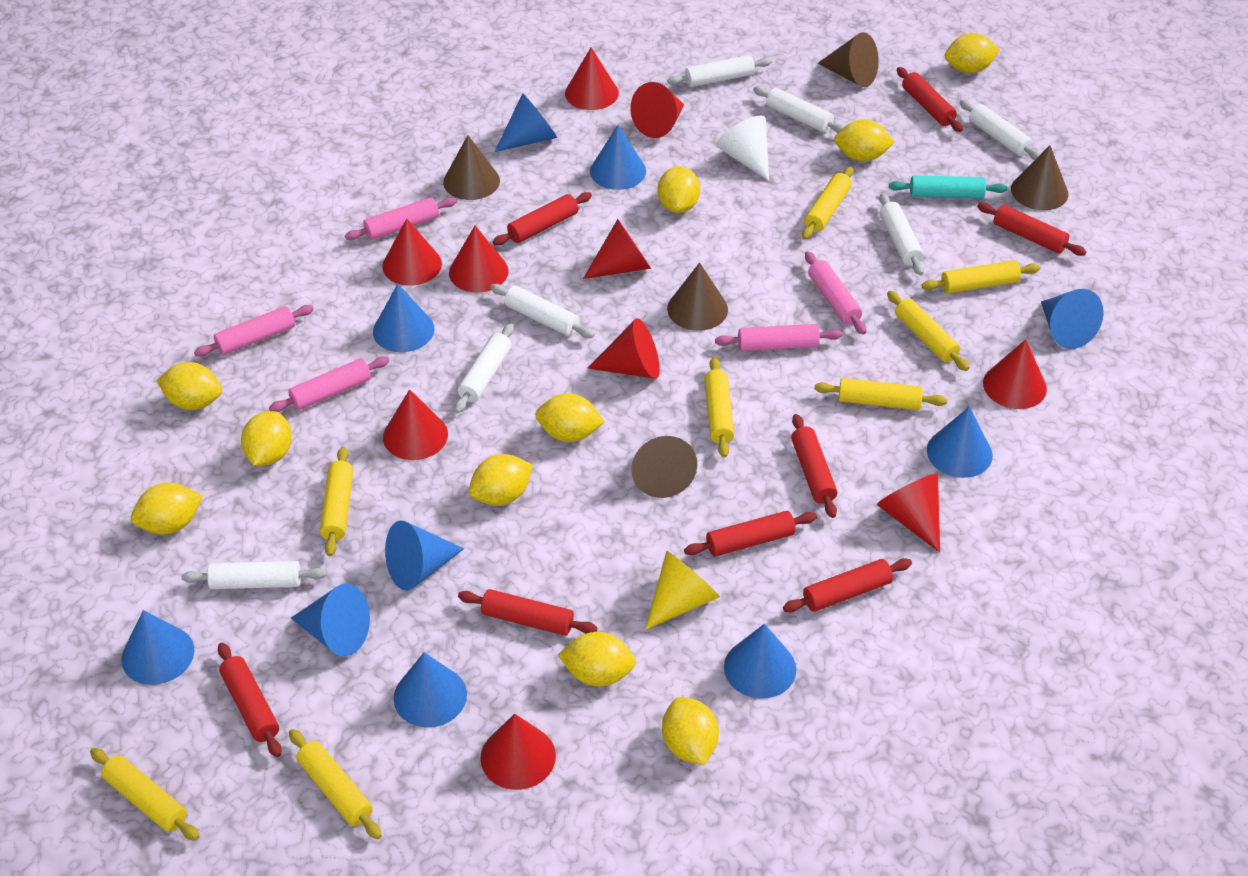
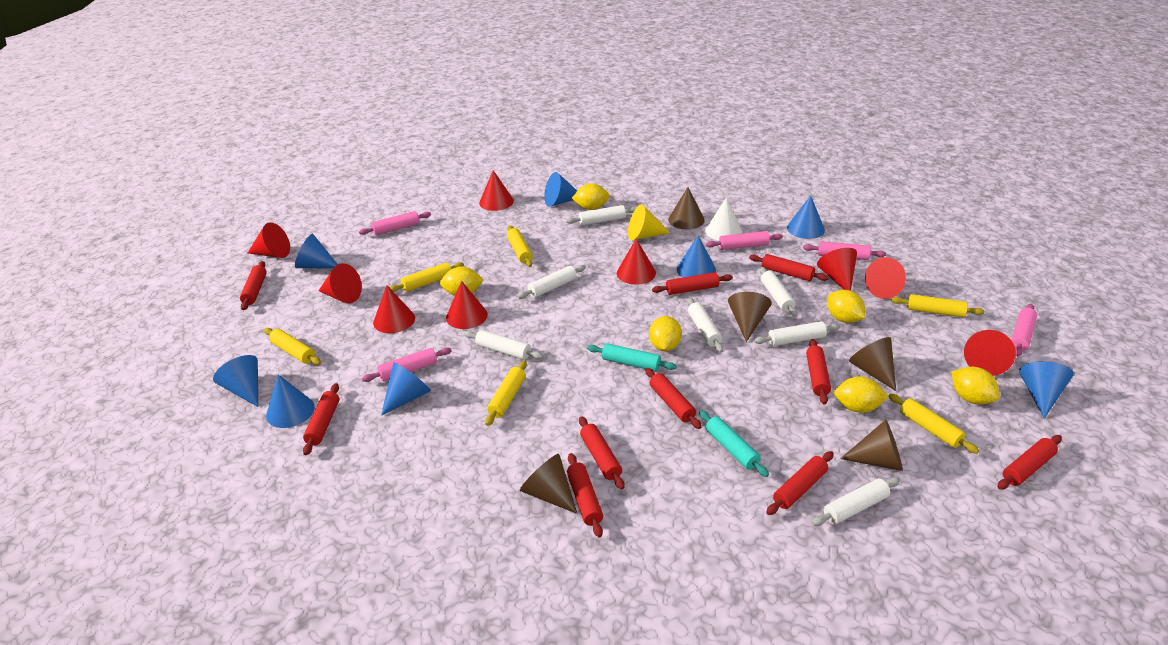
blue cone: [121,610,195,685] [291,584,370,656] [373,284,435,352] [385,520,464,591] [394,652,467,727] [495,93,557,152] [590,125,646,190] [724,624,796,699] [927,407,993,478] [1041,289,1104,349] = 10 -> [213,355,258,407] [266,374,315,428] [295,234,338,269] [381,362,431,416] [544,172,577,207] [677,235,716,278] [787,195,825,239] [1019,362,1074,418] = 8
red cone: [382,218,442,286] [383,389,448,460] [449,226,509,293] [480,714,556,790] [565,47,619,110] [583,219,651,279] [588,318,660,379] [630,82,684,138] [877,474,940,553] [983,339,1047,409] = 10 -> [248,222,290,258] [318,263,362,303] [373,286,415,333] [446,281,488,329] [479,170,514,211] [617,239,656,285] [817,248,857,291] [865,257,906,299] [964,330,1016,376] = 9
red rolling pin: [218,643,282,757] [458,589,598,636] [493,192,592,246] [684,511,817,557] [783,558,912,613] [791,414,837,518] [897,67,963,132] [977,203,1086,256] = 8 -> [240,261,267,310] [303,383,339,455] [567,453,603,538] [579,416,624,489] [645,368,702,429] [652,272,733,295] [749,254,829,281] [766,451,834,515] [806,339,831,405] [997,435,1062,490] = 10
turquoise rolling pin: [889,175,1007,199] = 1 -> [587,343,676,371] [699,410,769,477] = 2
yellow lemon: [131,483,203,534] [156,362,222,410] [241,411,292,466] [469,454,533,506] [535,393,605,442] [558,632,636,686] [658,166,700,213] [662,697,719,765] [834,119,895,161] [945,33,1000,74] = 10 -> [440,267,484,296] [572,183,610,210] [649,316,682,351] [827,290,866,323] [834,376,889,413] [952,367,1000,405] = 6
yellow rolling pin: [90,748,200,841] [289,729,382,839] [320,447,353,556] [704,357,734,457] [802,166,853,239] [814,378,947,410] [887,291,969,371] [921,260,1040,294] = 8 -> [264,328,321,365] [389,262,464,292] [485,360,527,426] [507,225,533,267] [889,393,979,454] [891,294,985,317] = 6

